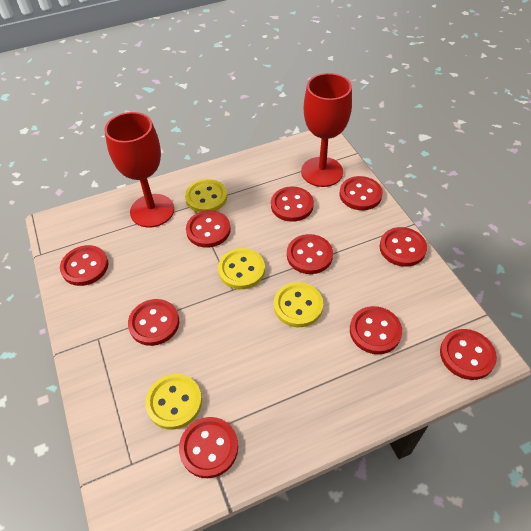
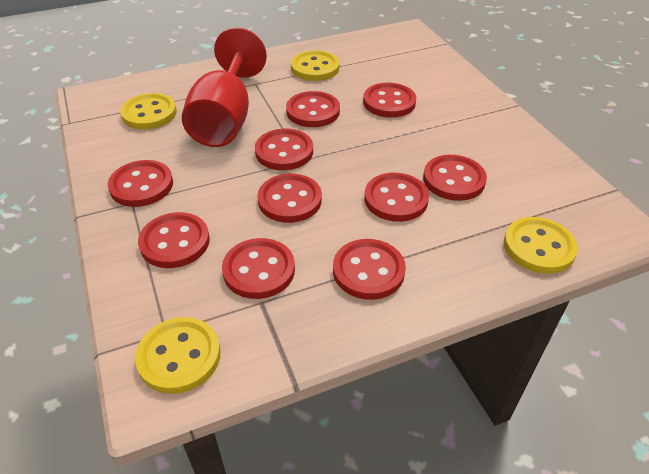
red goblet: [104,112,174,228] [301,73,352,187] = 2 -> [182,27,267,147] = 1

